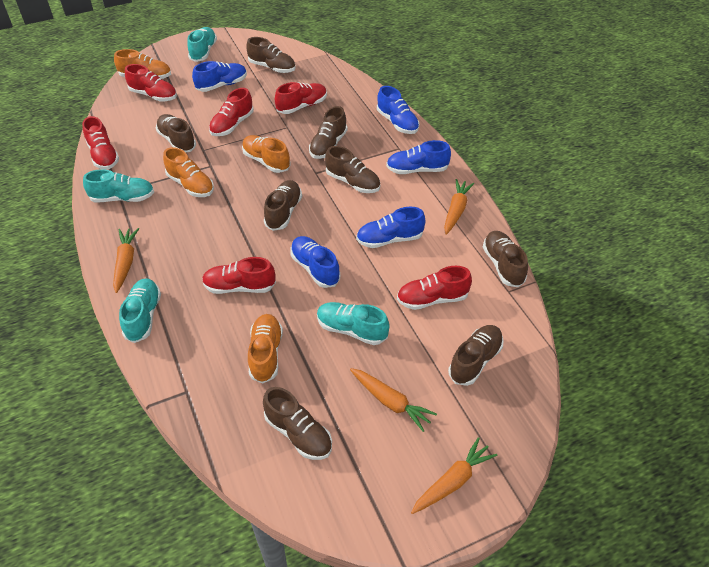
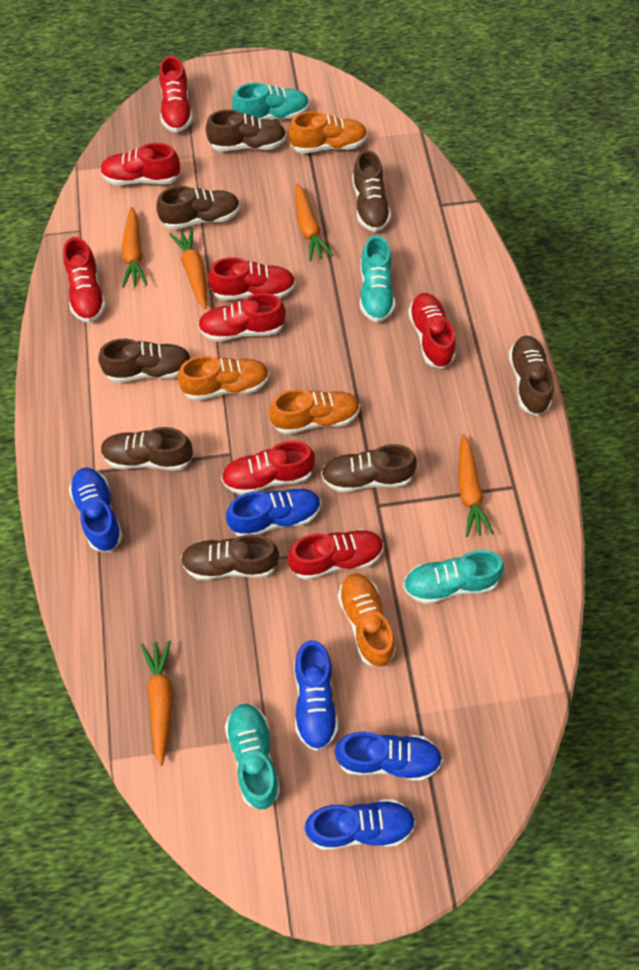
orange carrot: [113,228,139,293] [350,368,437,432] [411,437,498,514] [444,179,474,235] = 4 -> [122,207,148,288] [141,640,173,766] [169,228,207,309] [295,183,333,261] [458,434,494,537] = 5
red shoe: [82,116,119,170] [125,64,177,101] [202,257,276,294] [209,88,254,136] [275,82,327,114] [397,266,472,310] = 6 -> [63,237,106,323] [100,143,181,185] [159,56,193,133] [198,293,286,342] [208,257,296,300] [221,440,315,495] [288,529,384,580] [408,293,456,369] = 8

